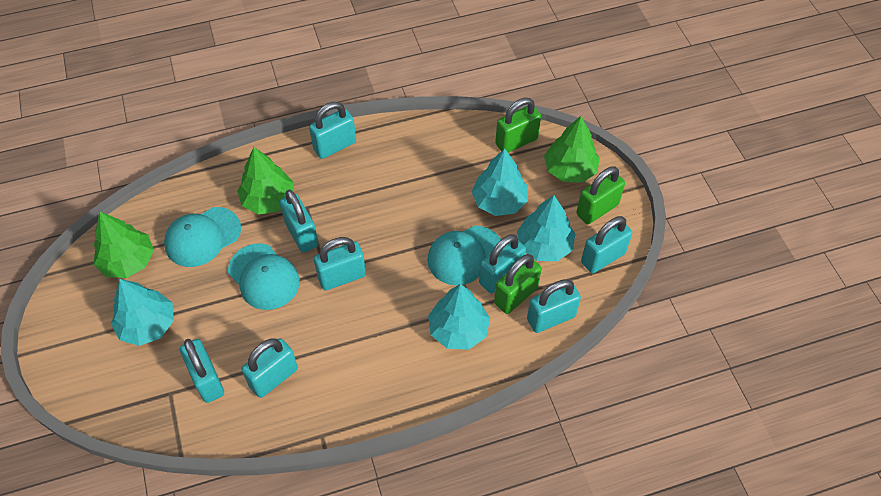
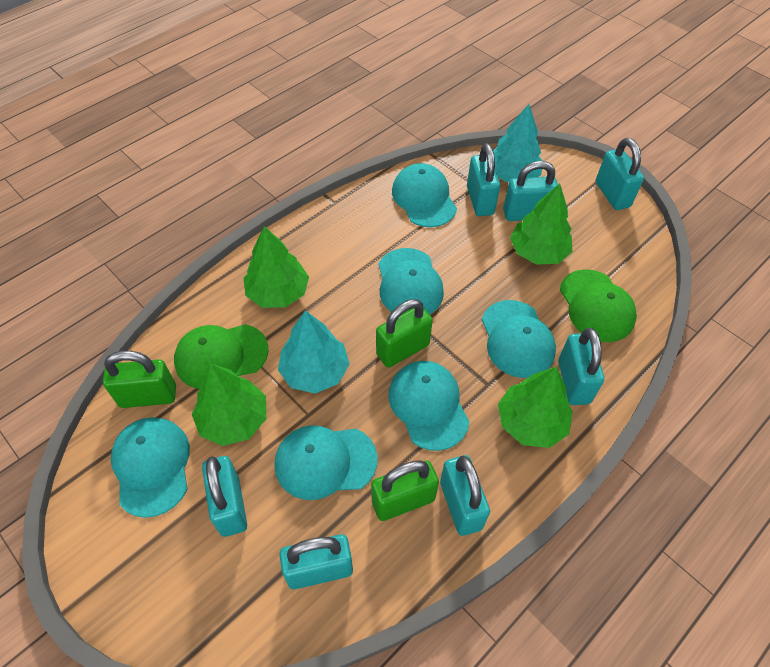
green cap: none = 0 -> [174,324,269,389] [560,269,637,342] = 2
green tree: [94,212,154,278] [237,147,294,215] [544,116,600,183] = 3 -> [192,363,266,446] [244,226,309,308] [498,367,573,448] [510,184,572,265] = 4
turquoise cap: [164,207,241,267] [228,243,300,310] [427,225,501,285] = 3 -> [111,417,190,518] [275,425,378,500] [378,248,444,314] [388,361,470,451] [392,163,457,227] [482,300,556,378] = 6
turquoise padlock: [180,339,224,403] [241,338,298,398] [280,190,318,253] [309,102,356,159] [314,237,366,291] [479,234,526,293] [527,279,581,333] [581,216,632,273] = 8 -> [202,456,247,537] [279,534,353,589] [440,455,490,536] [467,143,500,216] [503,161,558,221] [558,328,604,405] [595,138,644,210] = 7
turquoise tree: [111,279,174,346] [428,284,490,350] [472,148,528,216] [517,195,575,261] = 4 -> [278,310,350,394] [493,104,543,182] = 2

